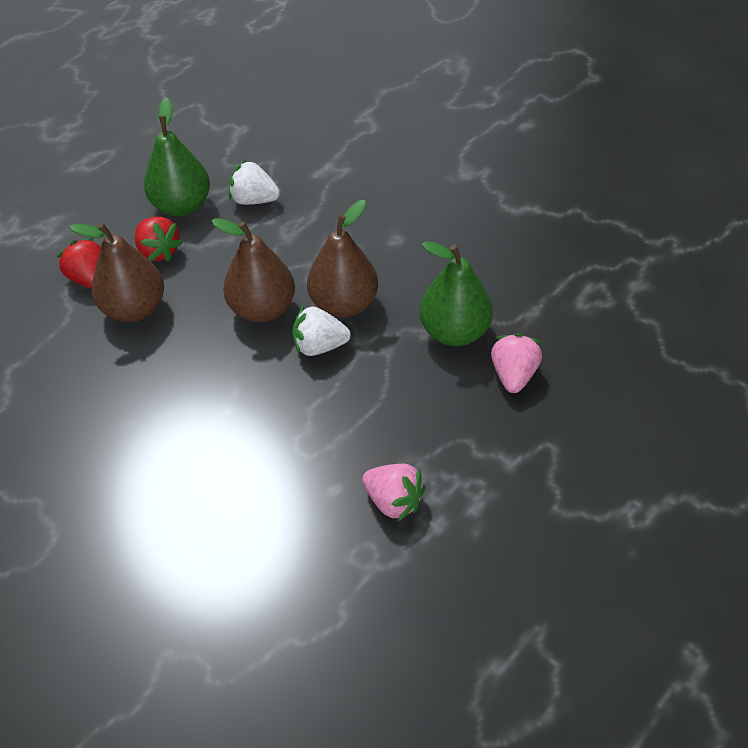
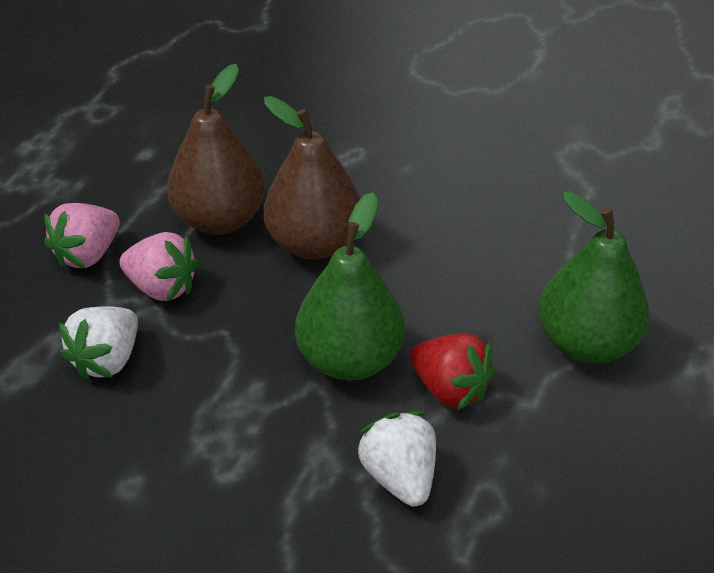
brown pear: [69,223,164,322] [212,218,295,322] [307,200,378,318] = 3 -> [167,64,265,235] [264,96,360,259] = 2
red strawberry: [57,238,101,289] [135,217,183,261] = 2 -> [410,333,495,410] = 1

